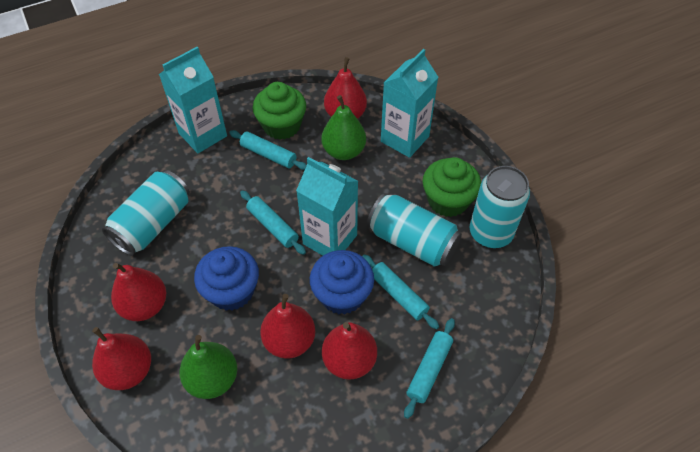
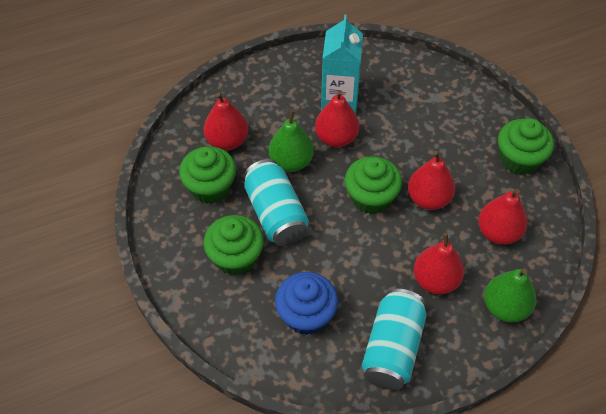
blue cupcake: [194,246,259,311] [310,250,374,315] = 2 -> [275,272,338,335] = 1
green cupcake: [253,82,306,140] [423,157,481,217] = 2 -> [179,146,236,204] [204,215,264,276] [345,156,402,214] [498,118,554,175] = 4
turquoise can: [102,170,190,256] [367,193,462,267] [470,166,530,248] = 3 -> [244,159,309,246] [362,289,427,390] = 2
turquoise carton: [159,47,227,153] [296,157,358,256] [381,49,438,158] = 3 -> [321,15,363,114] = 1
turquoise rolling pin: [229,130,307,170] [240,190,306,255] [362,254,439,329] [404,318,455,419] = 4 -> none = 0

